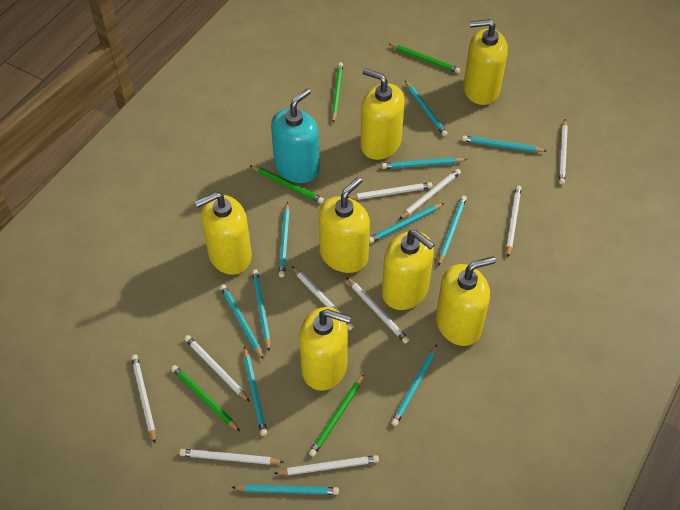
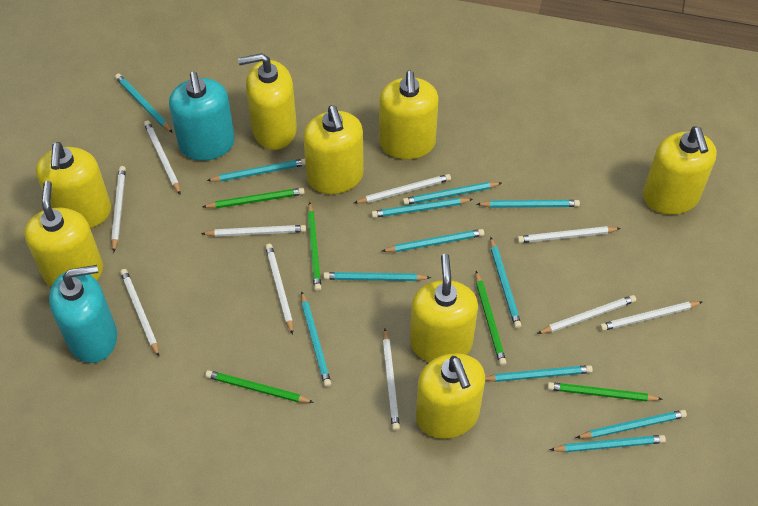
turquoise pencil: [220,284,264,359] [231,484,339,495] [244,346,267,436] [252,270,270,351] [279,202,290,277] [369,203,444,243] [382,157,467,169] [391,345,437,426] [405,81,448,137] [438,195,467,266] [462,136,546,152] = 11 -> [115,73,173,133] [207,159,306,182] [301,291,331,387] [323,272,431,281] [371,198,473,218] [382,229,484,252] [403,182,502,205] [477,200,580,208] [485,365,593,382] [490,237,522,328] [549,435,666,452] [576,410,687,438] = 12
turquoise soap dispenser: [271,89,320,183] = 1 -> [49,265,117,363] [169,72,235,161] = 2
yellow soap dispenser: [195,192,252,275] [299,307,351,391] [319,177,370,273] [360,68,405,160] [382,230,435,310] [436,256,496,346] [463,19,508,105] = 7 -> [24,181,103,287] [36,142,111,228] [238,53,297,150] [303,105,364,194] [379,71,439,159] [410,254,478,362] [416,353,485,439] [643,126,717,215] = 8

